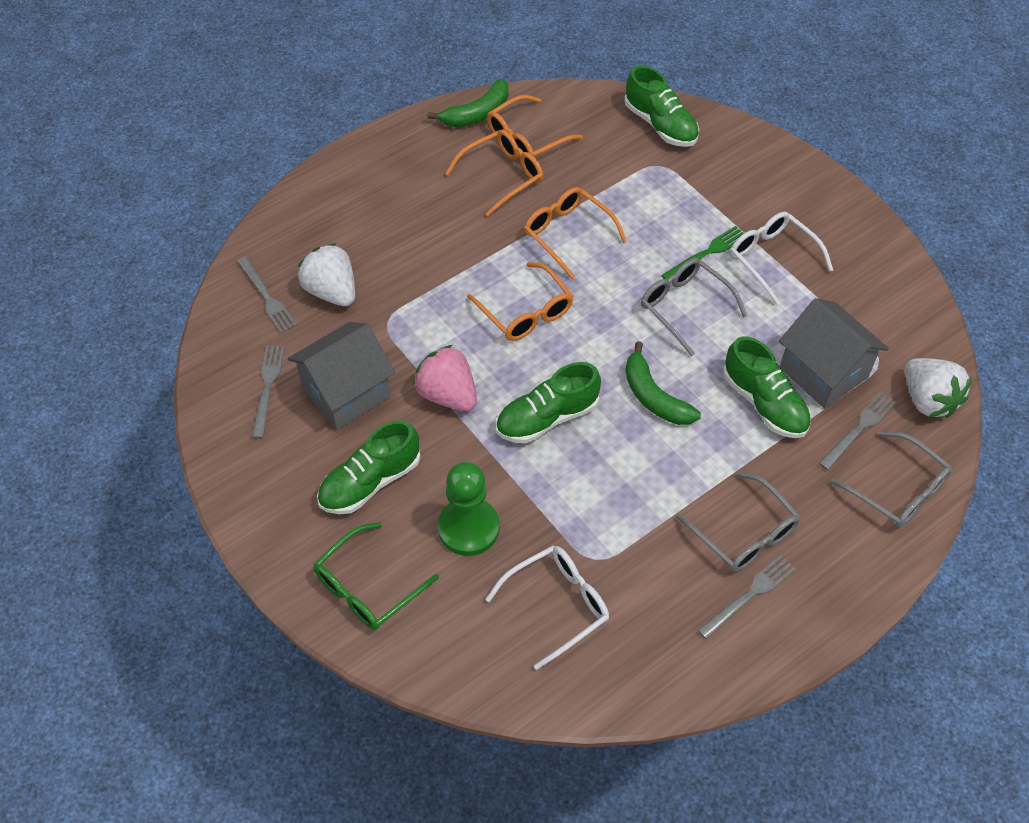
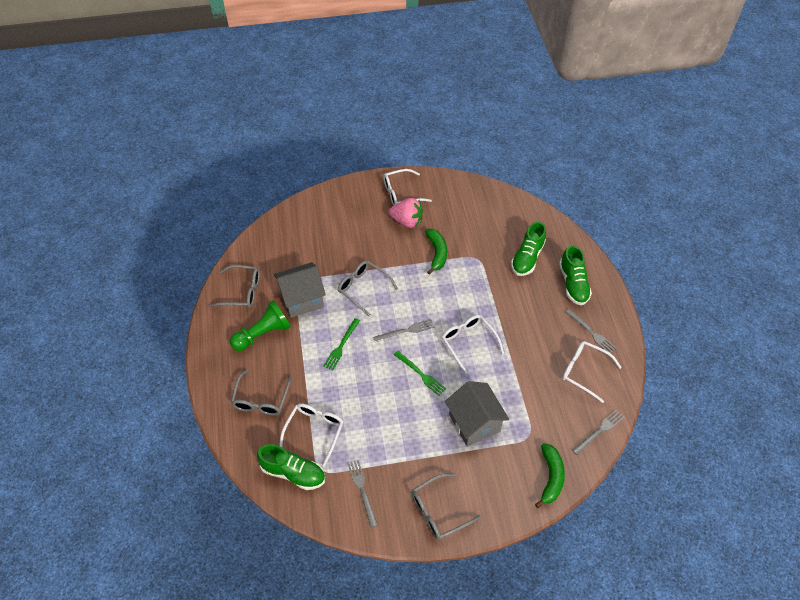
green fork: [661,226,744,279] = 1 -> [323,318,360,371] [394,351,446,396] = 2
green glasses: [313,522,439,630] = 1 -> none = 0
green shoe: [317,420,421,514] [496,362,601,443] [624,66,699,147] [723,336,811,438] = 4 -> [257,444,325,490] [511,222,546,276] [559,245,592,305] = 3
grey glasses: [641,258,747,356] [676,471,801,572] [830,431,952,528] = 3 -> [209,265,260,308] [231,369,292,415] [338,261,398,317] [411,473,481,540] = 4
orange glasses: [445,130,543,216] [467,262,573,341] [487,95,583,158] [524,187,627,279] = 4 -> none = 0
white glasses: [485,545,609,670] [730,212,833,305] = 2 -> [279,403,344,467] [383,169,432,206] [442,315,504,374] [562,341,622,403] = 4
white strawberry: [298,243,355,306] [905,358,972,418] = 2 -> none = 0

